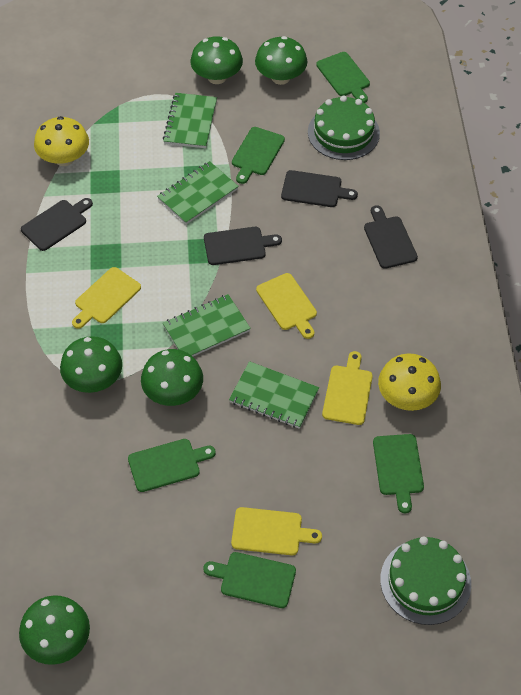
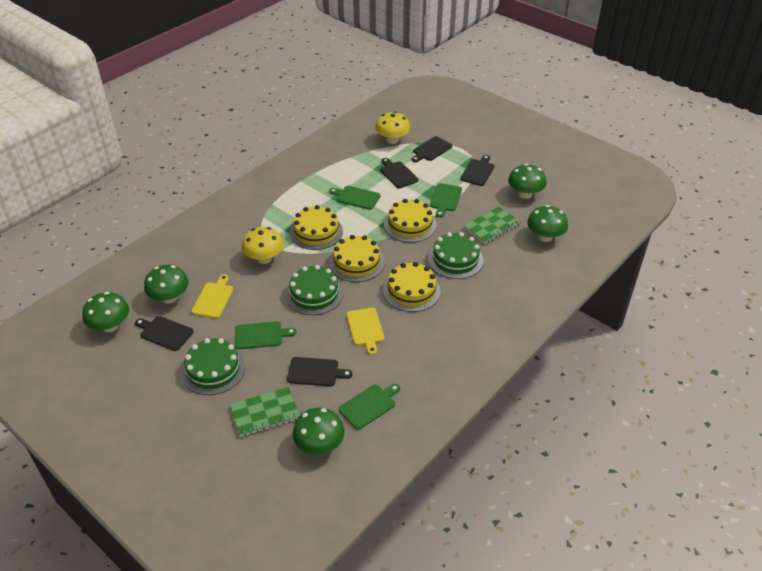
black cutting board: [21,198,93,251] [204,227,282,265] [281,170,358,207] [364,205,418,269] = 4 -> [135,316,194,351] [287,357,352,386] [380,158,418,188] [412,136,452,162] [460,155,494,186] = 5
green cake: [308,95,380,160] [380,536,471,625] = 2 -> [181,338,245,395] [285,265,343,315] [428,232,483,279] = 3
green cutting board: [128,439,216,492] [203,552,296,608] [232,127,285,184] [316,52,370,103] [373,434,424,513] = 5 -> [235,321,297,349] [329,186,381,210] [339,384,400,430] [430,183,462,218] = 4
green notebook: [157,161,239,224] [163,93,217,148] [163,294,251,356] [229,361,319,429] = 4 -> [230,387,300,437] [464,206,521,244] = 2
yellow cake: none = 0 -> [290,205,343,250] [329,235,385,282] [383,262,441,312] [384,199,437,243] = 4
yellow cutting board: [72,267,141,329] [231,507,322,555] [256,273,317,339] [322,351,373,425] = 4 -> [192,274,233,318] [346,307,384,355] = 2

